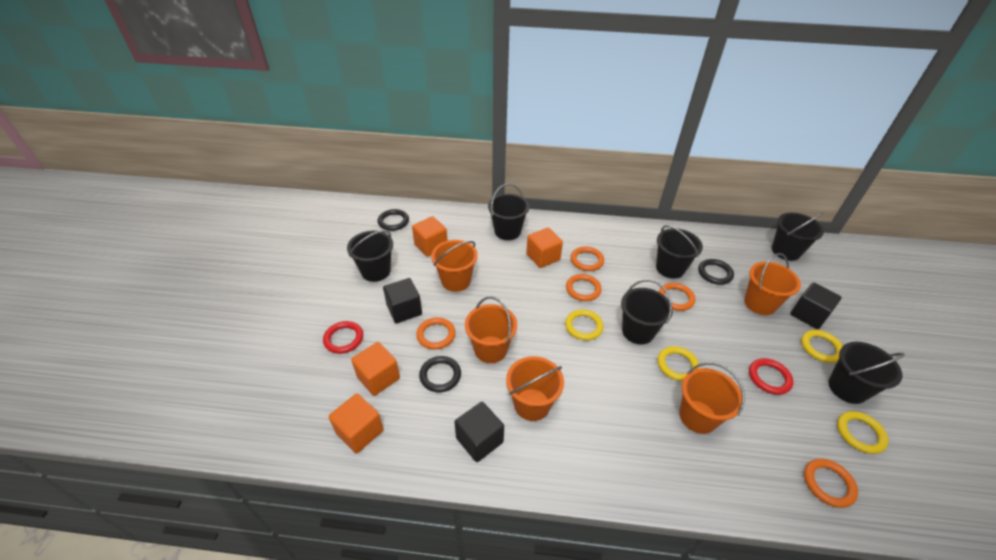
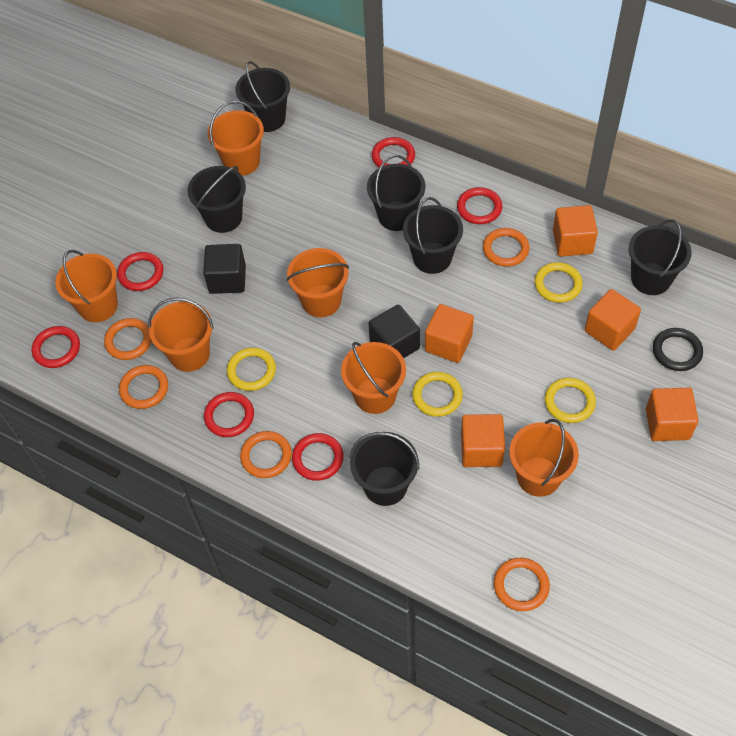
black cube: [383,278,422,323] [454,402,504,462] [790,283,842,329] = 3 -> [203,244,246,294] [368,305,420,358] = 2
black ring: [377,209,409,231] [419,356,461,393] [698,259,734,285] = 3 -> [653,328,703,371] = 1
orange bucket: [431,240,478,292] [465,296,517,363] [506,356,564,421] [679,362,745,434] [744,253,801,315] = 5 -> [55,250,118,322] [148,298,214,372] [208,101,264,176] [286,248,349,317] [341,342,406,414] [509,419,579,497] = 6
orange cube: [329,393,384,454] [351,342,400,396] [412,216,448,257] [526,228,563,268] = 4 -> [425,304,474,363] [461,414,505,467] [553,205,598,257] [585,289,641,351] [646,388,699,441] = 5
red ring: [323,321,363,354] [749,358,794,395] = 2 -> [32,326,80,368] [117,252,163,291] [204,392,254,437] [292,433,344,481] [372,137,415,168] [457,187,502,224] = 6

